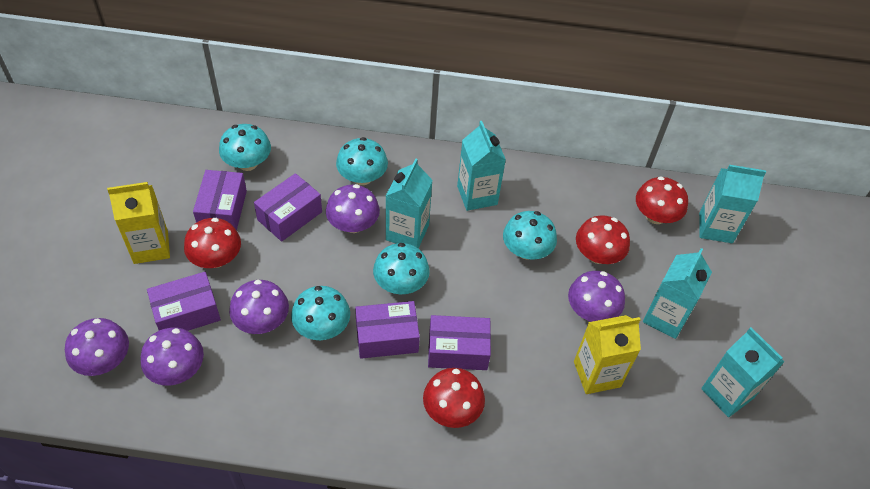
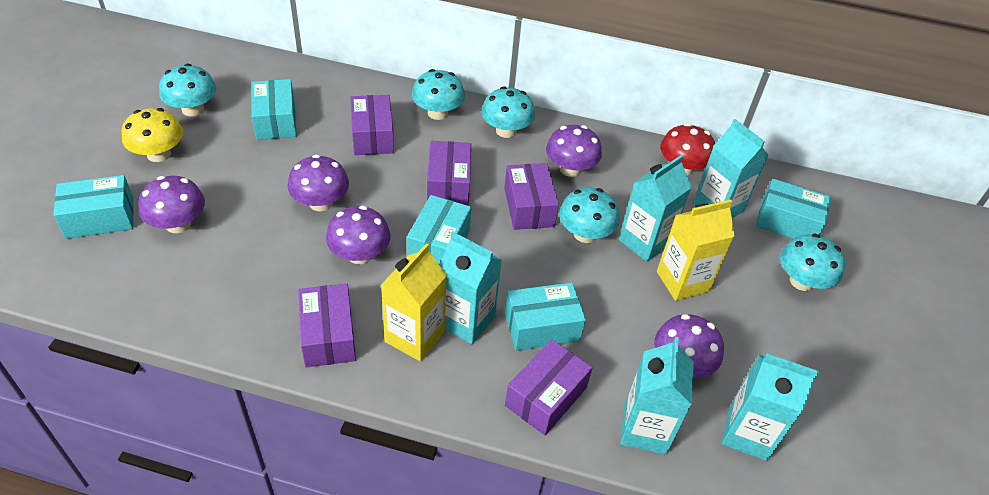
red mushroom: [184,218,241,268] [423,368,485,428] [576,215,630,264] [636,176,688,224] = 4 -> [660,123,715,176] = 1
turquoise box: none = 0 -> [53,175,134,239] [251,79,297,140] [407,195,471,264] [505,283,586,351] [756,179,831,239] = 5
yellow mushroom: none = 0 -> [121,108,183,162] = 1

